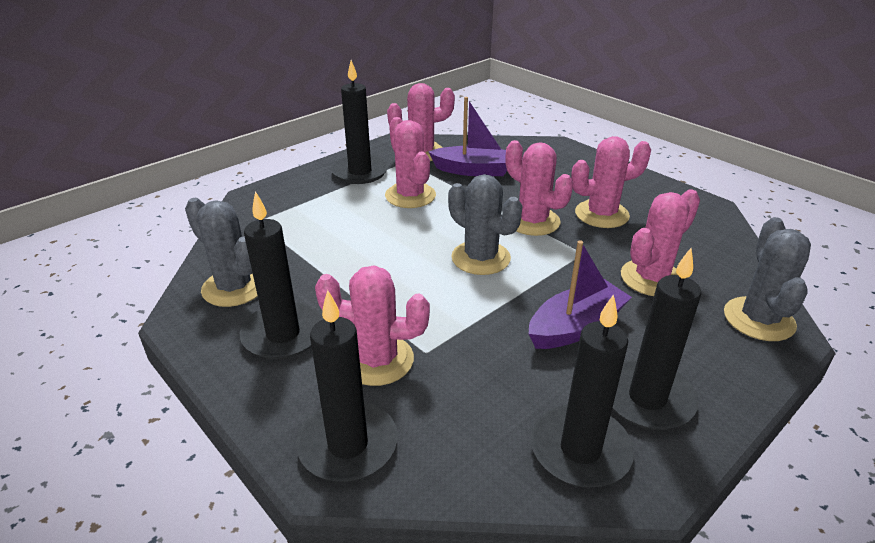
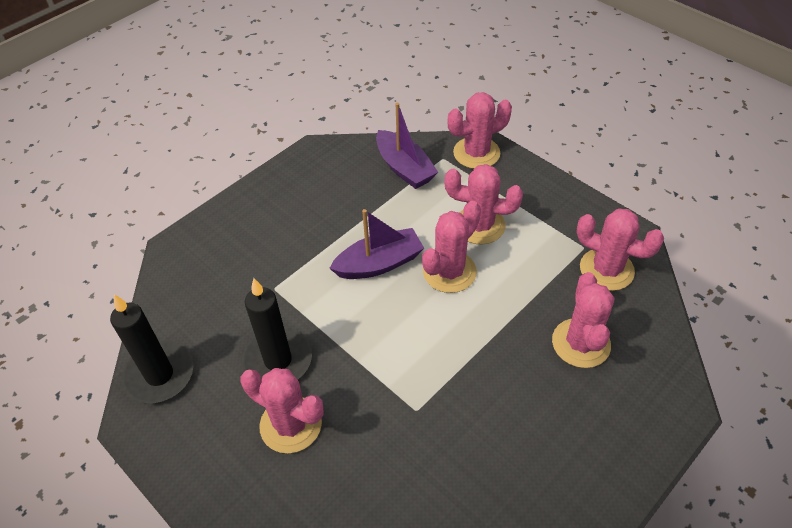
black candle: [240,191,323,360] [296,290,397,482] [331,60,388,184] [531,294,634,488] [613,248,702,430] = 5 -> [110,294,193,403] [242,278,312,380] = 2
grey cactus: [185,198,258,307] [448,174,522,275] [724,217,811,341] = 3 -> none = 0

